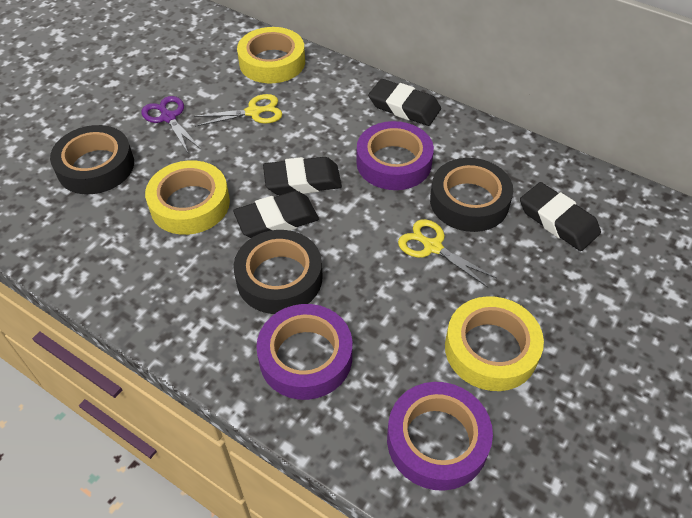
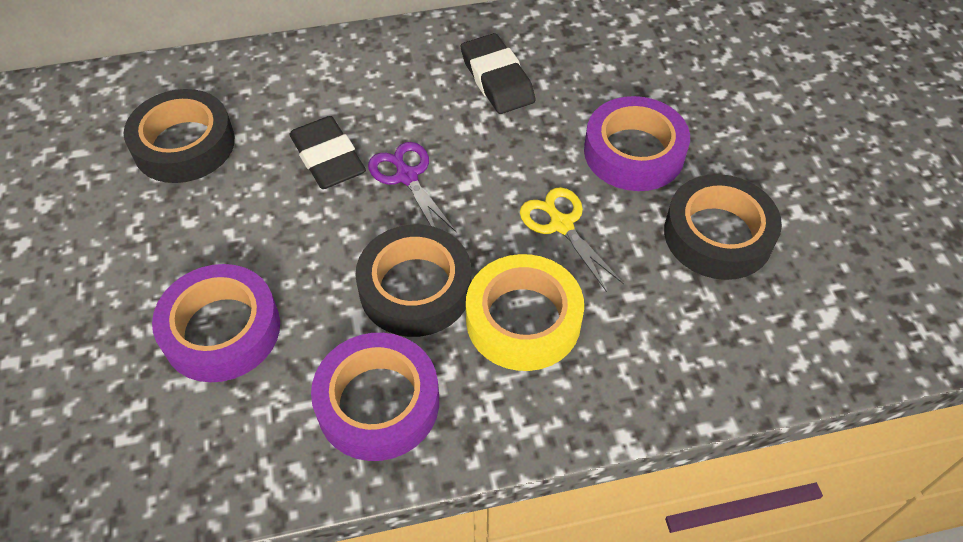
black eraser: [233,191,319,238] [263,157,342,195] [368,79,441,126] [520,182,601,251] = 4 -> [289,116,366,189] [461,33,535,114] = 2
yellow scissors: [193,94,282,127] [398,219,497,288] = 2 -> [520,187,624,292] = 1
yellow tape: [145,160,230,235] [237,27,305,83] [445,296,544,391] = 3 -> [466,254,584,371] = 1

